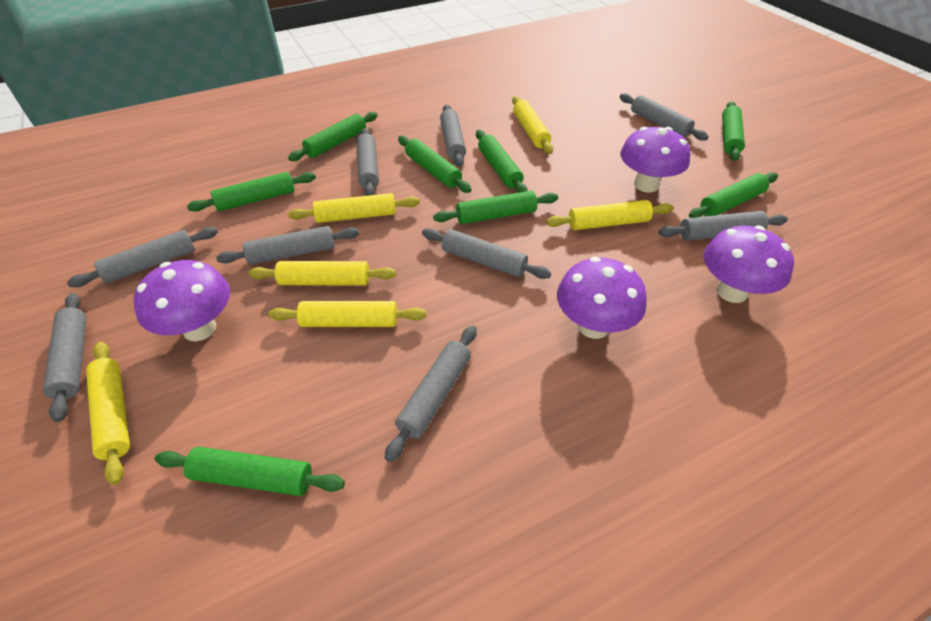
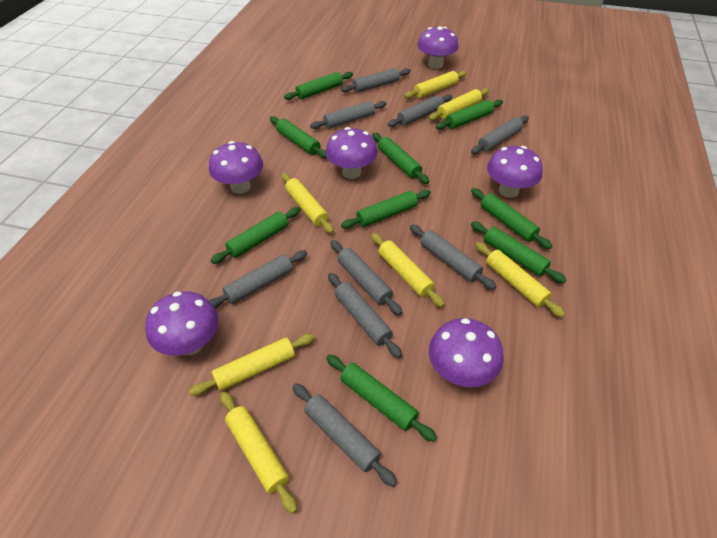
green rolling pin: [155,447,345,496] [187,172,316,212] [288,112,377,161] [398,136,471,193] [433,191,558,224] [476,130,528,193] [689,172,778,218] [722,101,745,161] = 8 -> [211,207,300,264] [270,116,327,158] [284,72,353,100] [326,355,437,442] [341,190,431,229] [372,133,429,184] [436,99,503,130] [471,188,552,249] [471,222,566,283] = 9
purple mushroom: [133,260,230,341] [557,257,647,339] [620,127,690,192] [704,226,794,303] = 4 -> [145,291,219,356] [209,141,263,194] [325,127,378,179] [418,26,459,69] [429,318,503,387] [487,146,543,198] = 6
yellow rolling pin: [86,342,130,485] [249,261,396,286] [269,301,426,327] [288,193,420,223] [512,96,553,154] [546,200,673,230] = 6 -> [189,334,314,396] [220,391,297,514] [282,173,334,234] [371,233,445,307] [404,71,467,99] [429,88,489,121] [475,242,565,318] = 7

